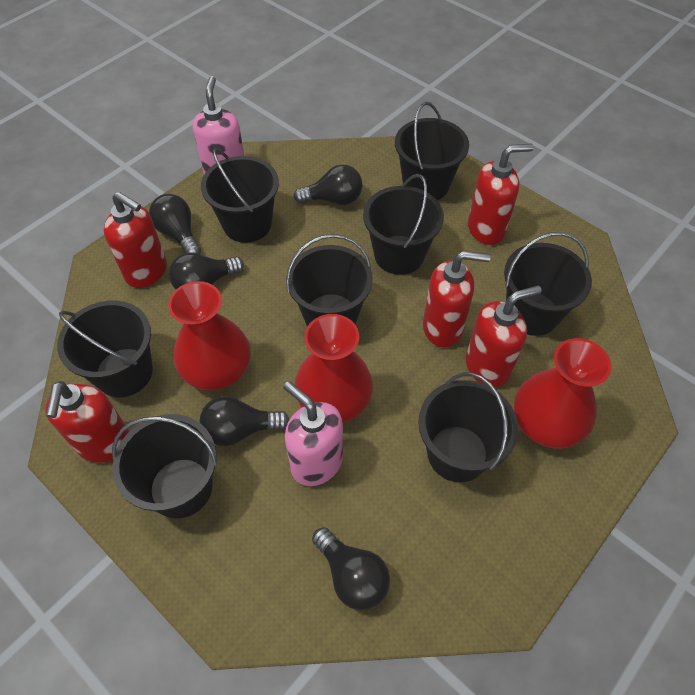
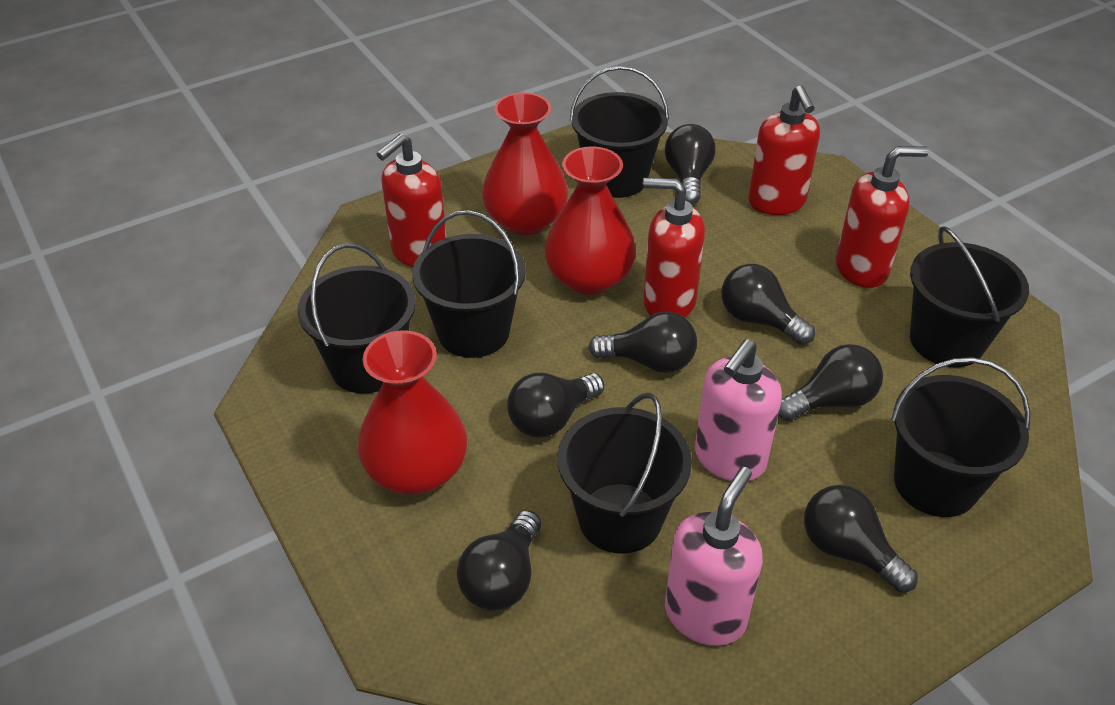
black bucket: [57,300,153,397] [112,414,218,518] [201,148,279,243] [286,234,373,326] [363,174,444,275] [395,102,469,200] [418,373,518,482] [504,232,592,336] = 8 -> [297,243,416,394] [412,210,526,358] [558,393,692,554] [569,66,669,198] [891,357,1031,517] [910,226,1029,367] = 6
black light bulb: [149,194,201,254] [169,252,244,290] [200,396,290,446] [294,164,363,205] [312,527,390,611] = 5 -> [457,510,541,611] [507,373,604,438] [589,312,697,373] [665,124,716,205] [722,264,815,345] [779,344,883,421] [804,485,918,593] = 7
red soap dispenser: [45,381,129,463] [104,192,167,288] [423,251,491,347] [466,285,541,387] [468,144,534,245] = 5 -> [376,134,447,267] [643,178,705,318] [748,85,820,215] [836,146,929,288] = 4

